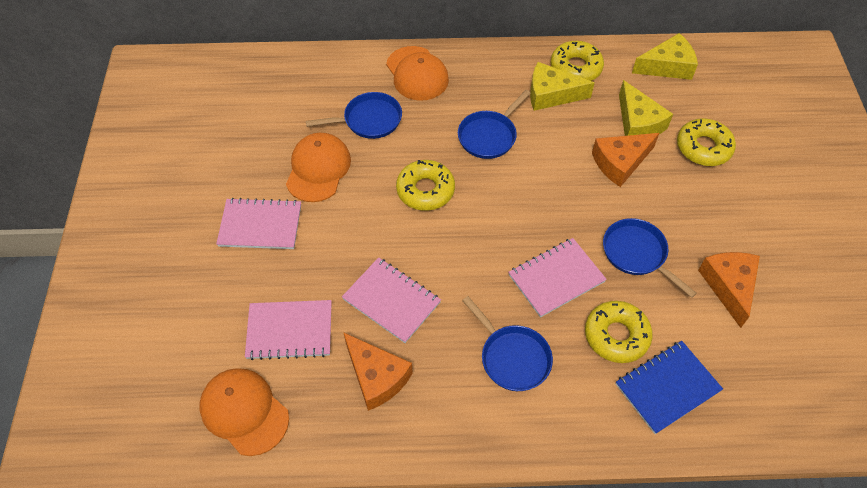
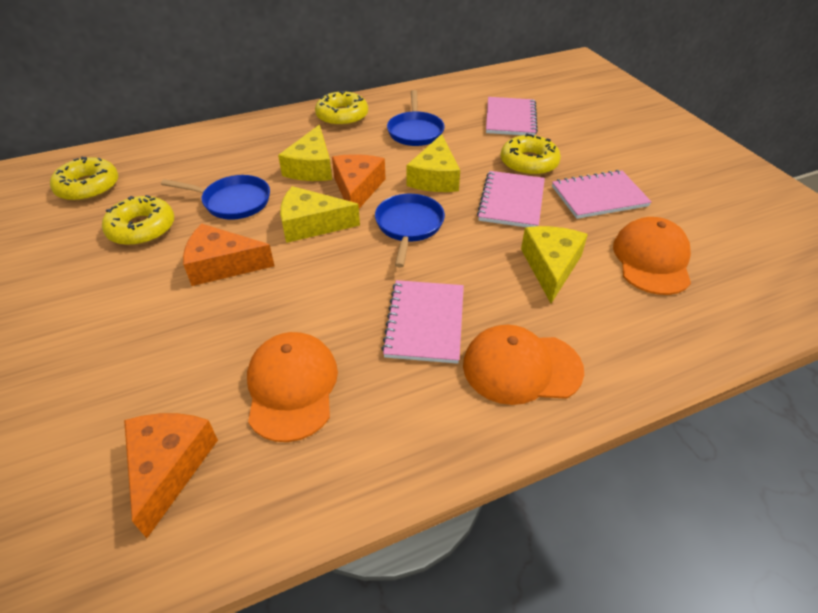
blue notebook: [616,341,723,434] = 1 -> none = 0
blue pan: [306,92,402,139] [458,90,531,159] [462,296,553,391] [603,218,697,298] = 4 -> [161,175,270,220] [375,194,445,268] [387,90,445,146] = 3
yellow cheese: [530,62,595,111] [619,80,673,136] [632,33,698,80] = 3 -> [278,125,332,181] [280,186,360,243] [407,134,460,192] [521,226,588,303] = 4

